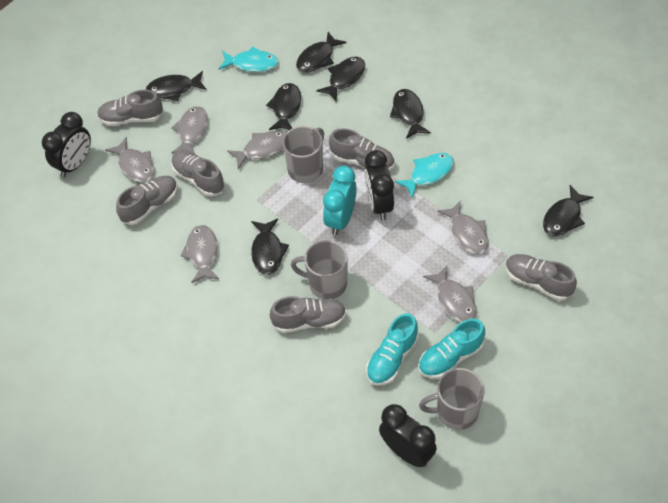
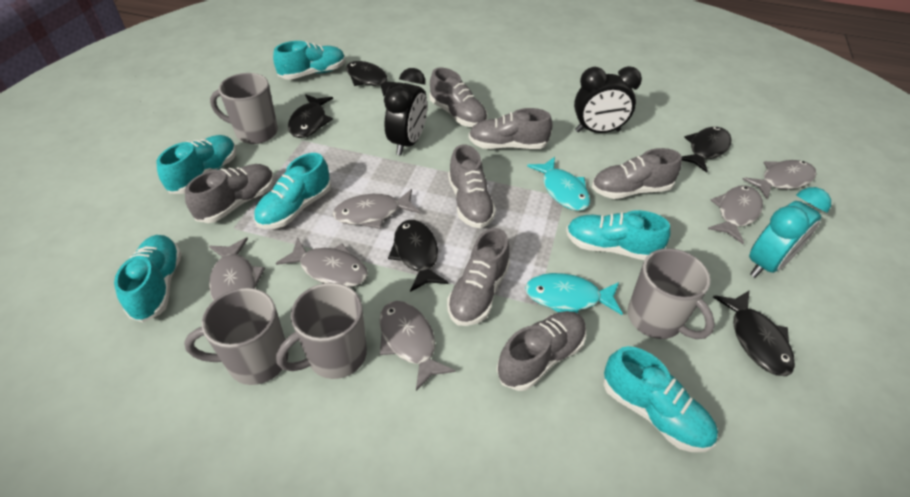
black clock: [42,112,91,178] [364,150,394,220] [379,404,437,467] = 3 -> [384,68,427,155] [574,66,642,133] = 2
black fish: [146,71,207,101] [251,219,289,275] [266,83,301,130] [296,32,347,73] [316,57,365,102] [390,89,431,139] [543,185,594,236] = 7 -> [288,94,333,138] [346,61,402,96] [388,220,448,292] [682,127,732,173] [713,291,795,376] = 5
grey mug: [283,126,324,183] [291,240,348,299] [419,368,485,430] = 3 -> [184,288,288,385] [210,73,278,144] [276,283,367,379] [628,248,715,339] = 4
grey shoe: [97,90,163,126] [116,176,178,225] [171,150,225,196] [270,296,346,333] [329,128,394,171] [505,254,577,301] = 6 -> [185,164,274,223] [430,68,487,127] [447,228,510,326] [448,145,496,228] [469,108,553,149] [496,311,586,391] [592,148,682,199] = 7
turquoise shoe: [366,313,419,386] [418,319,485,379] = 2 -> [114,235,182,322] [156,135,236,194] [254,153,331,229] [273,41,345,80] [566,210,670,260] [604,346,718,452] = 6

